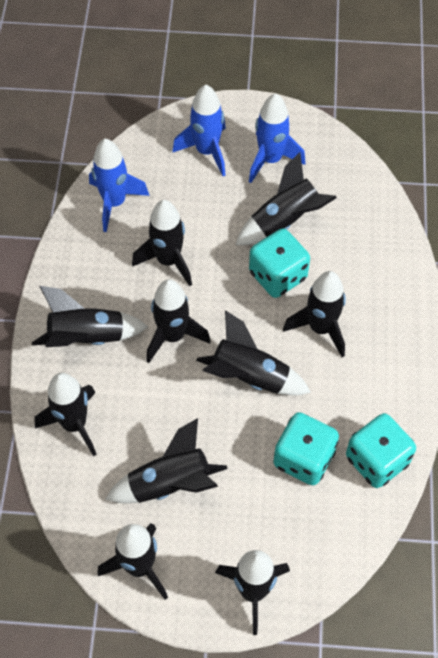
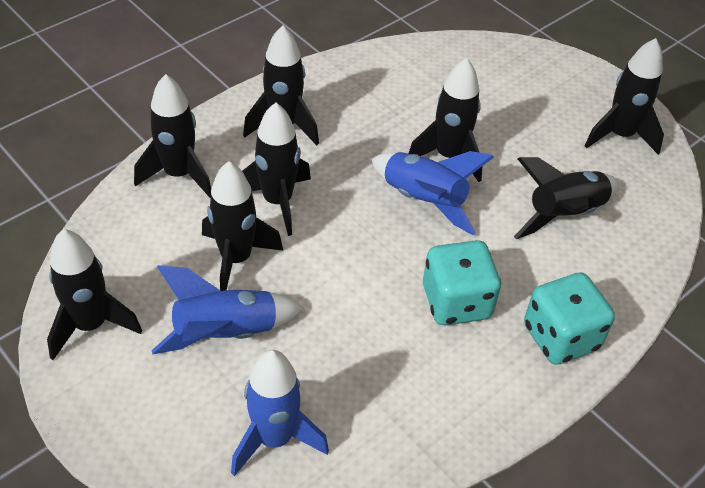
black rocket: [32,286,148,347] [34,373,96,456] [97,523,168,600] [106,418,228,503] [132,200,192,287] [146,279,211,363] [196,310,311,395] [215,550,290,635] [236,152,337,245] [283,271,346,357] = 10 -> [47,229,142,360] [134,74,211,198] [202,161,283,291] [242,103,311,236] [243,26,319,145] [408,58,482,182] [514,157,619,239] [585,38,664,155] = 8
turquoise dice: [249,228,310,298] [273,412,339,485] [346,413,416,488] = 3 -> [423,240,501,326] [524,272,615,365] = 2

